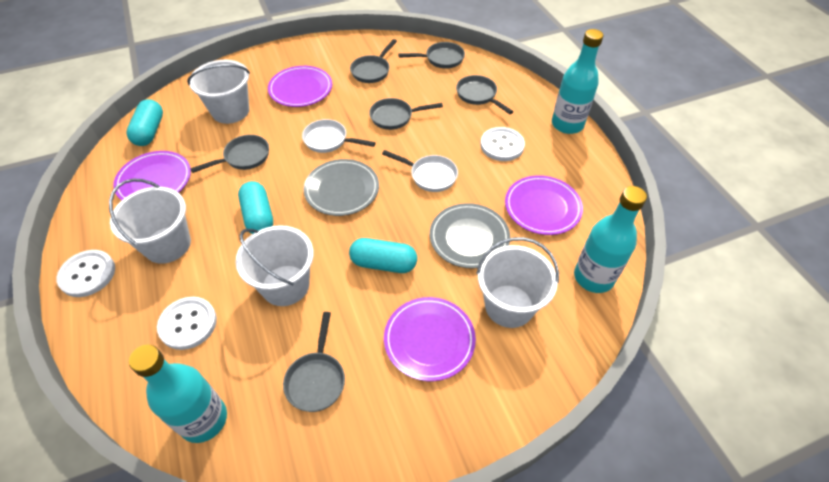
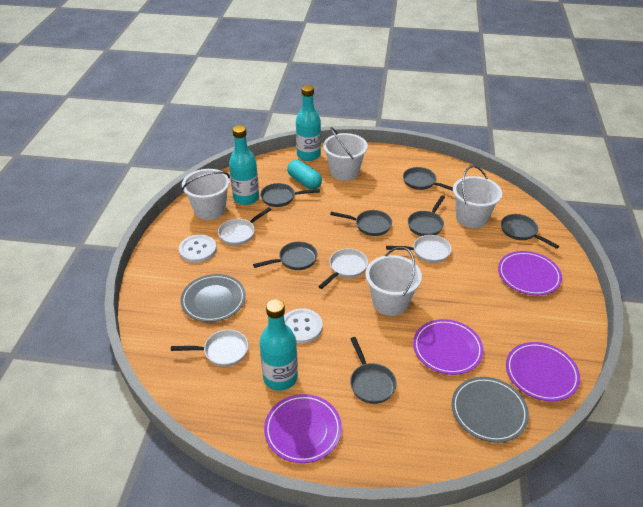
grey pan: [190,135,269,173] [283,312,345,412] [350,39,397,83] [369,98,443,130] [398,42,465,69] [456,75,513,114] = 6 -> [253,241,318,270] [260,183,320,207] [330,210,392,236] [350,337,397,404] [403,167,453,191] [408,195,445,236] [501,214,559,249] = 7
turquoise capsule: [126,99,163,146] [238,181,273,234] [349,238,417,273] = 3 -> [287,160,322,189] = 1
white button: [56,250,115,297] [157,297,217,350] [480,127,525,161] = 3 -> [179,234,217,263] [284,308,323,344] = 2
white pan: [302,119,376,153] [382,150,458,192] = 2 -> [171,330,248,367] [218,207,272,246] [318,248,368,289] [386,235,451,263] = 4

